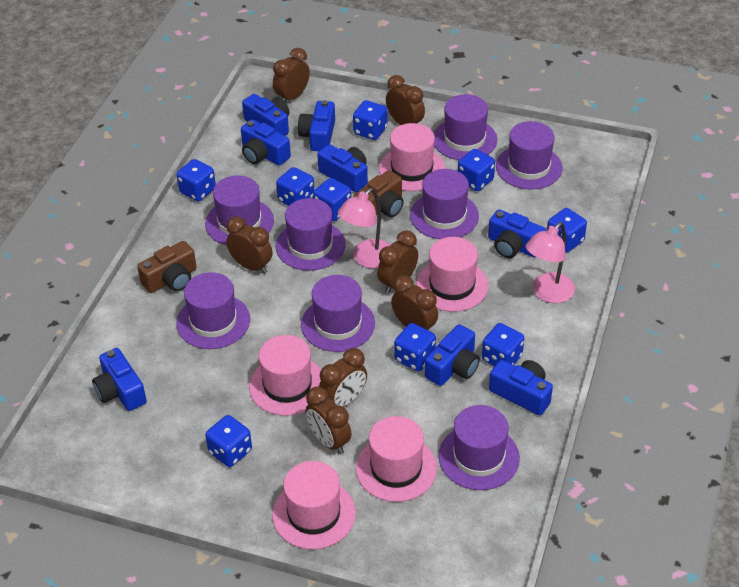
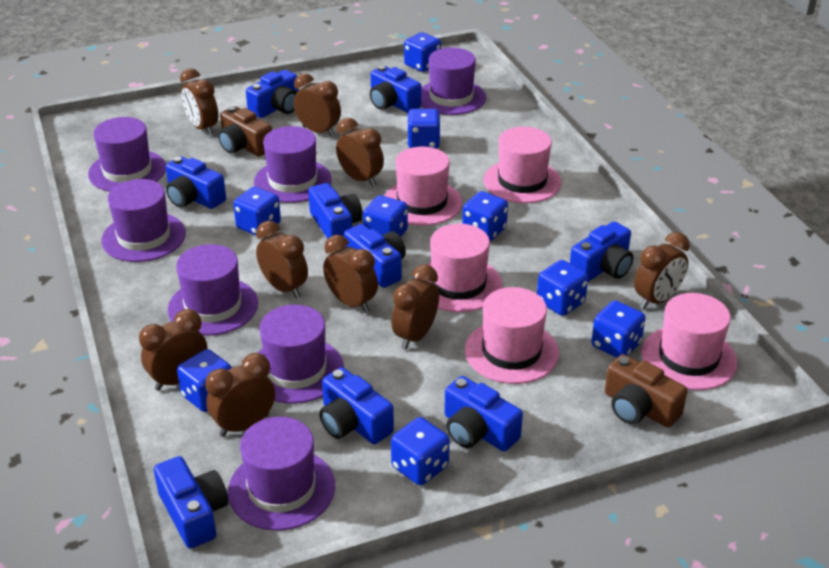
blue camera: [92,348,147,411] [241,119,291,166] [242,94,289,136] [298,100,335,151] [317,144,368,192] [425,324,480,386] [488,209,546,258] [489,360,553,415] = 8 -> [154,456,229,549] [165,156,226,209] [246,70,299,118] [308,183,363,239] [319,367,394,444] [344,224,406,288] [370,66,421,113] [444,376,523,451] [570,221,633,282] = 9
brown clock: [226,216,273,274] [273,48,310,101] [306,387,351,454] [319,348,367,407] [377,230,418,294] [386,75,425,125] [391,275,438,331] = 7 -> [139,309,208,391] [180,68,218,136] [205,353,275,437] [256,221,308,299] [294,73,341,137] [323,235,378,313] [336,118,384,187] [391,264,439,350] [634,232,690,309] = 9
pink lamp: [338,188,390,268] [526,222,575,303] = 2 -> none = 0
purple hat: [176,272,250,349] [205,175,274,245] [276,198,346,271] [301,275,375,352] [410,169,479,239] [434,94,498,160] [439,405,520,490] [496,121,563,190] = 8 -> [88,117,166,192] [101,179,186,262] [168,244,258,336] [228,417,335,531] [254,126,332,203] [258,305,344,404] [421,48,486,115] = 7

